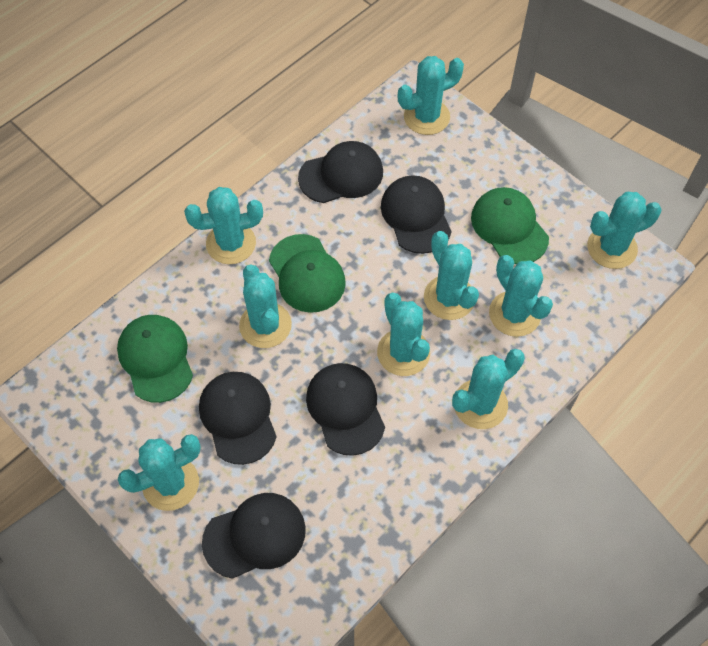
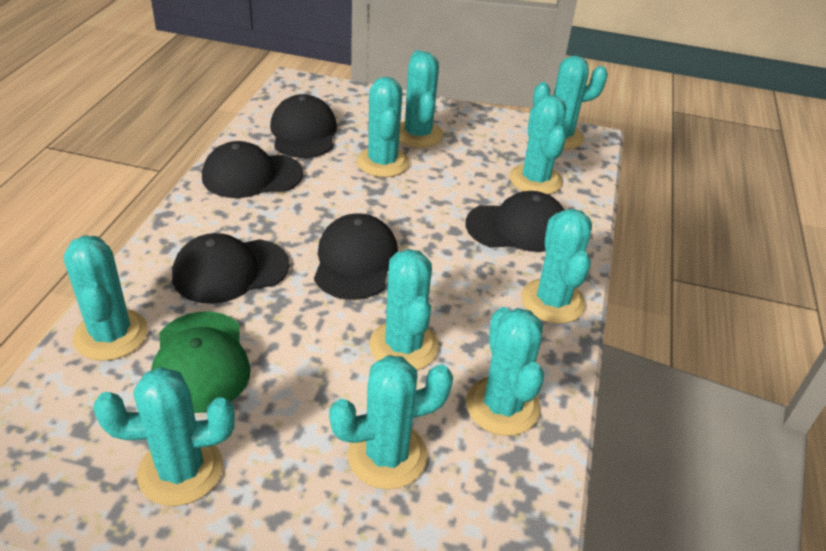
green cap: [117,315,193,403] [269,234,346,313] [471,187,549,264] = 3 -> [151,312,251,413] = 1
turquoise cactus: [117,434,201,511] [184,187,263,264] [239,265,292,348] [377,293,430,376] [398,56,464,135] [424,231,479,320] [452,349,525,429] [489,255,553,337] [587,192,662,269] = 9 -> [64,235,148,361] [93,367,235,506] [329,355,453,490] [356,77,409,177] [369,249,439,370] [399,50,444,148] [466,307,544,436] [509,95,566,195] [521,209,592,324] [533,55,608,150] = 10

